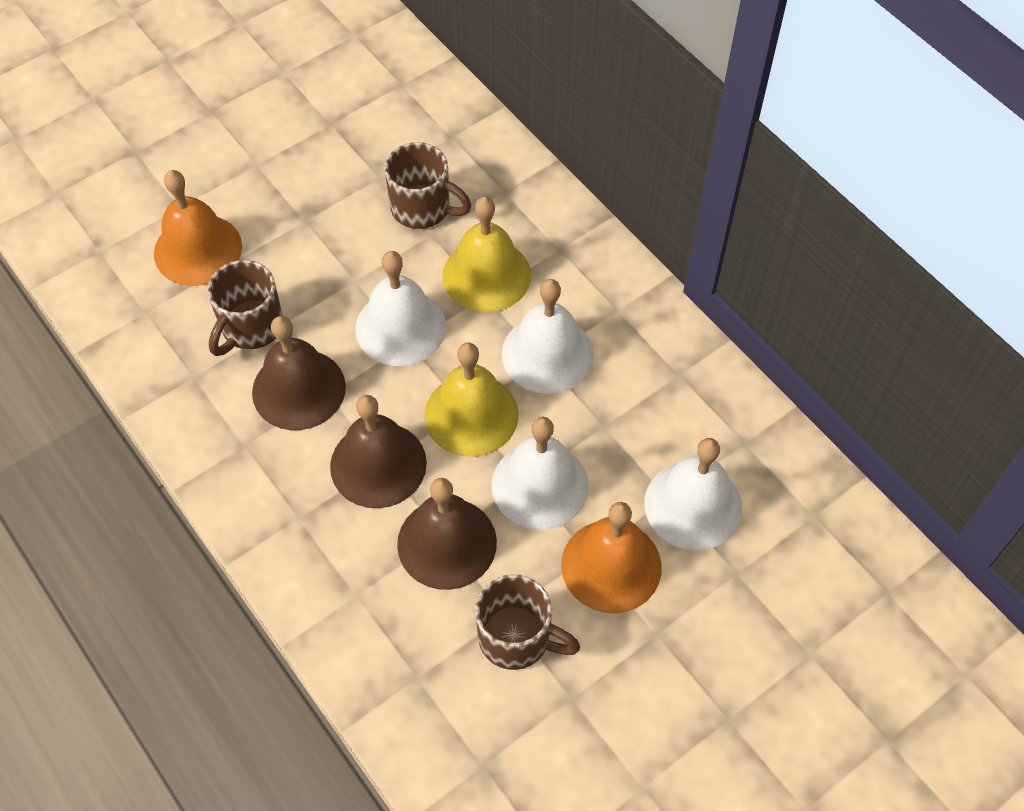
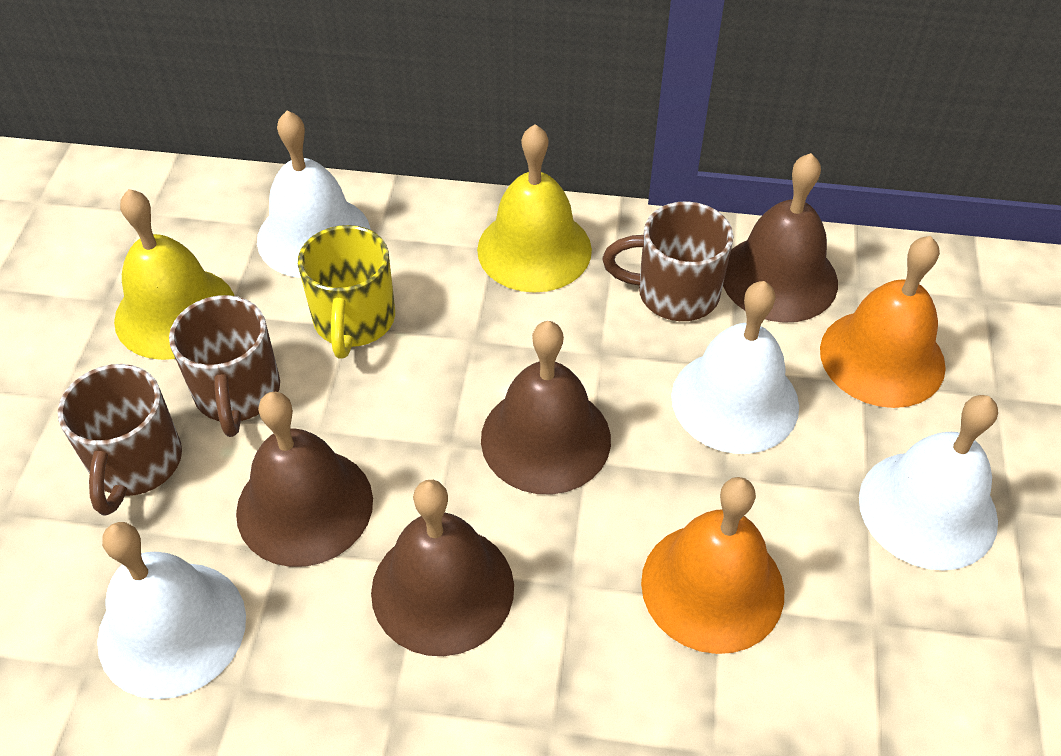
brown bell: [252,316,346,430] [330,395,427,508] [397,478,497,590] = 3 -> [236,392,373,567] [371,480,514,656] [481,321,611,494] [723,153,838,323] = 4
yellow mug: none = 0 -> [298,225,395,359] = 1

